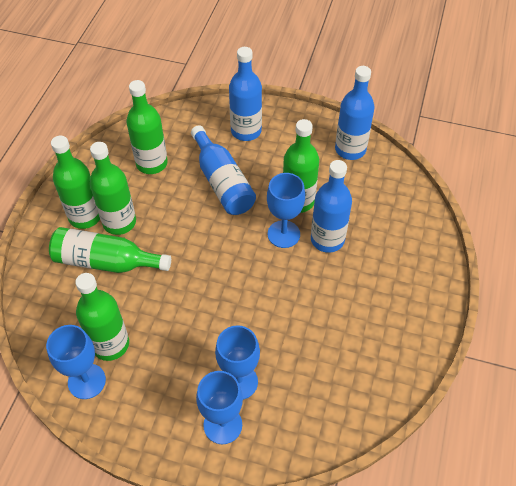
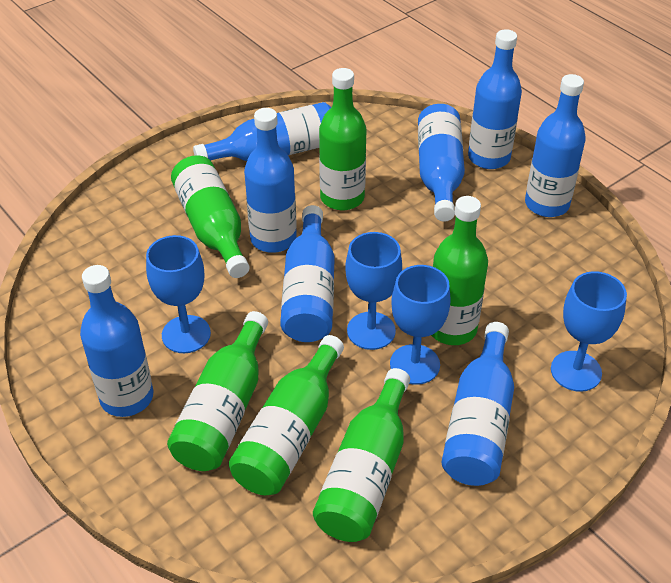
blue bottle: [191,125,256,215] [229,47,262,141] [311,160,352,253] [335,66,375,160] = 4 -> [80,265,153,417] [193,102,331,161] [244,108,297,253] [280,205,334,342] [418,104,465,222] [441,322,514,486] [468,29,522,169] [525,74,586,217] = 8

